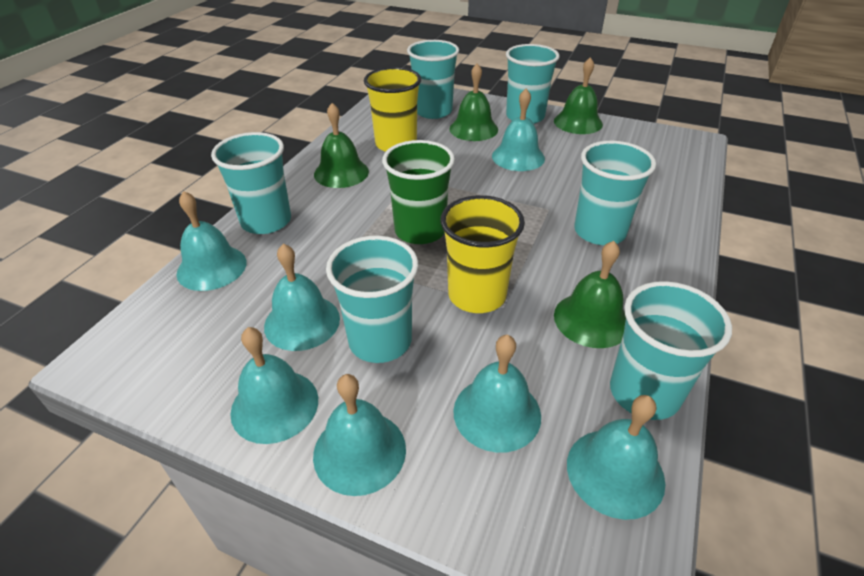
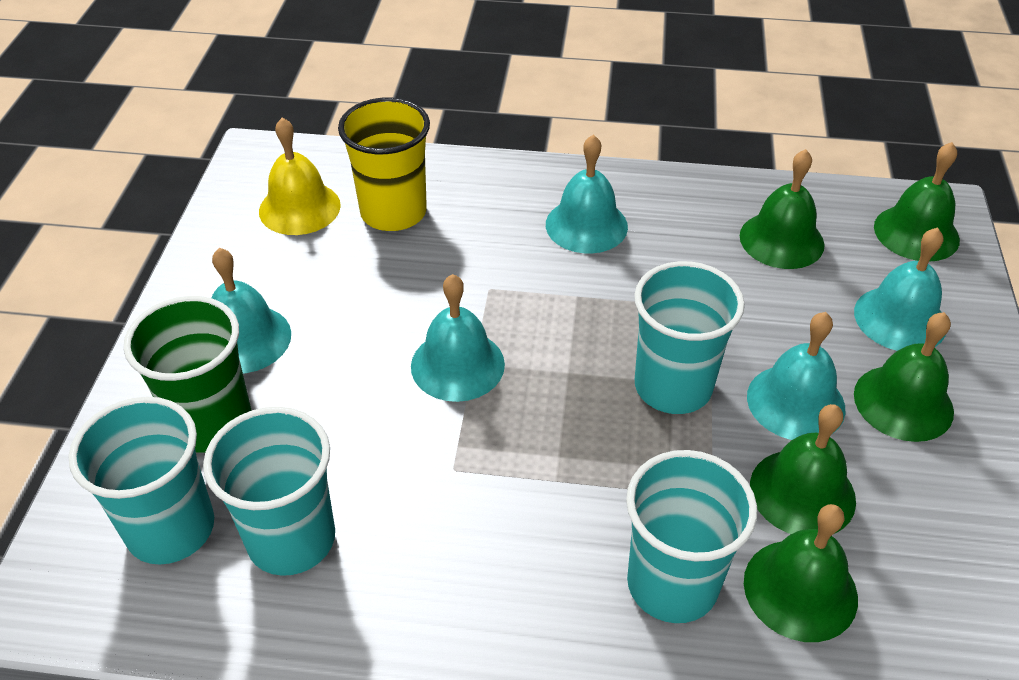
green bell: [314,103,369,188] [449,64,498,141] [554,57,603,134] [554,241,626,348] = 4 -> [740,149,824,269] [744,504,858,642] [750,404,856,534] [854,312,954,442] [874,142,960,262] = 5
turquoise bell: [176,191,246,291] [230,327,318,444] [264,244,340,351] [313,374,406,496] [453,334,541,453] [492,89,545,171] [567,395,665,520] = 7 -> [211,248,291,373] [411,274,505,402] [546,135,628,254] [747,312,845,440] [854,227,946,351] = 5
turquoise cup: [211,132,291,234] [326,236,418,363] [407,40,459,119] [506,44,559,124] [574,141,656,245] [610,281,732,420] = 6 -> [69,397,214,565] [203,407,335,576] [626,450,757,623] [634,261,745,414] = 4
yellow bell: none = 0 -> [259,118,341,235] = 1
yellow cup: [364,67,421,152] [441,195,525,313] = 2 -> [338,98,430,231] = 1

